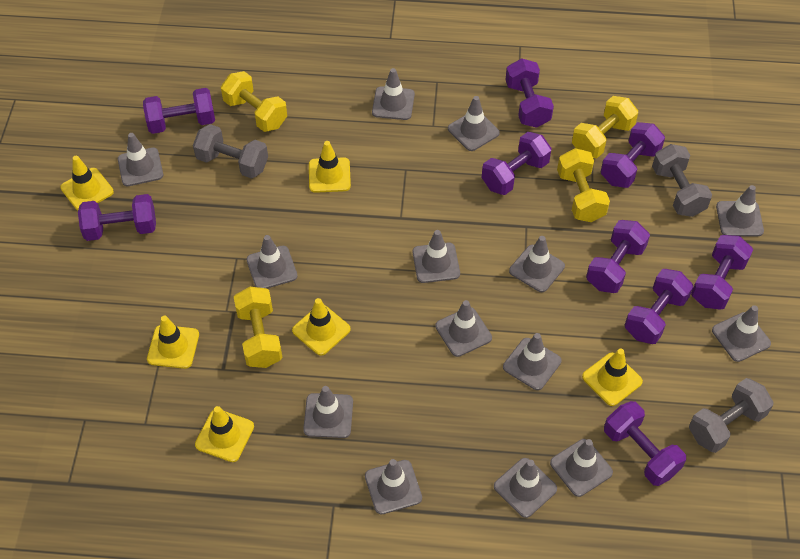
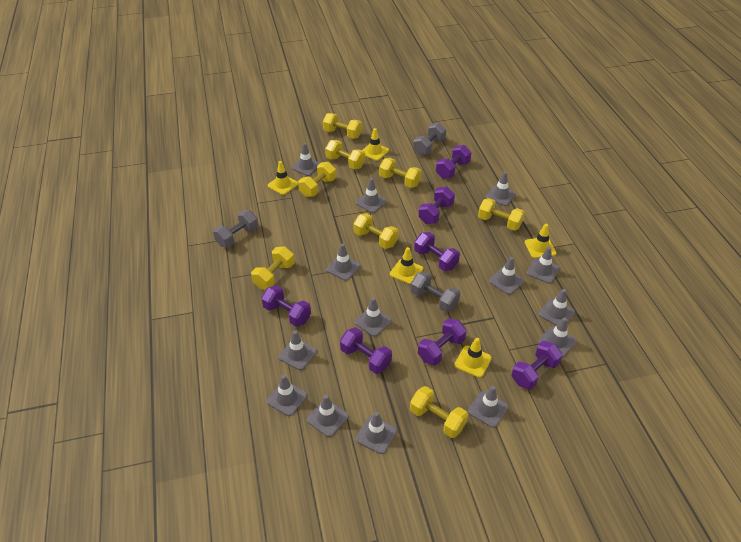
purple dumbbell: [78,194,156,241] [143,88,215,134] [482,132,552,195] [505,58,554,128] [586,220,650,293] [601,122,665,188] [604,401,686,486] [625,269,693,344] [691,235,753,310] = 9 -> [261,285,311,327] [340,327,392,374] [414,232,460,271] [418,186,455,224] [418,318,467,365] [436,145,471,179] [511,341,563,390] = 7
yellow dumbbell: [221,71,287,132] [234,287,283,368] [557,148,610,222] [572,96,638,158] = 4 -> [251,247,294,289] [298,162,336,197] [323,113,362,139] [325,140,365,169] [353,213,398,249] [379,158,421,188] [410,386,468,438] [478,198,525,231] = 8
yellow traffic cone: [60,156,114,211] [147,316,199,369] [195,406,254,462] [292,298,351,356] [309,141,351,193] [582,349,643,406] = 6 -> [268,161,298,195] [362,128,389,161] [390,247,423,284] [454,338,492,378] [525,224,556,258] = 5

